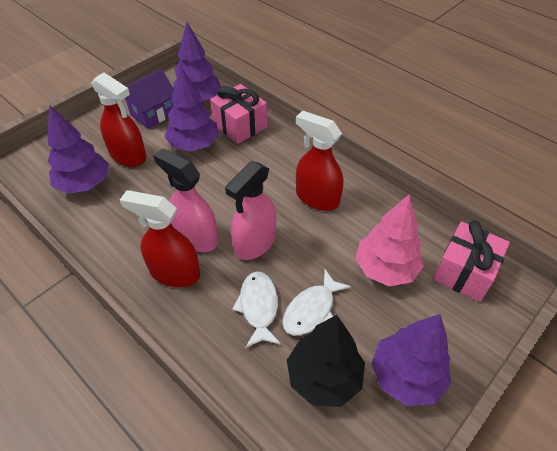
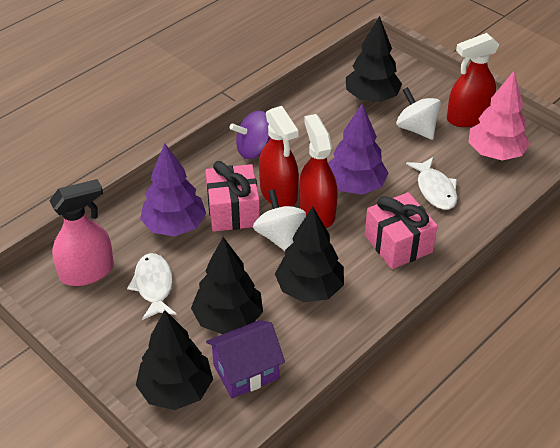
black tree: [287,315,365,407] = 1 -> [136,310,213,410] [191,237,263,334] [275,207,344,302] [346,16,402,102] = 4
pink spray bottle: [153,148,218,252] [225,161,276,260] = 2 -> [49,179,114,286] = 1
purple spinning top: none = 0 -> [229,111,270,159] = 1
purple tree: [47,105,109,194] [164,66,219,152] [173,22,221,103] [371,314,451,406] = 4 -> [140,143,206,237] [328,104,389,195] = 2
white spinning top: none = 0 -> [253,189,306,251] [396,87,441,140] = 2

